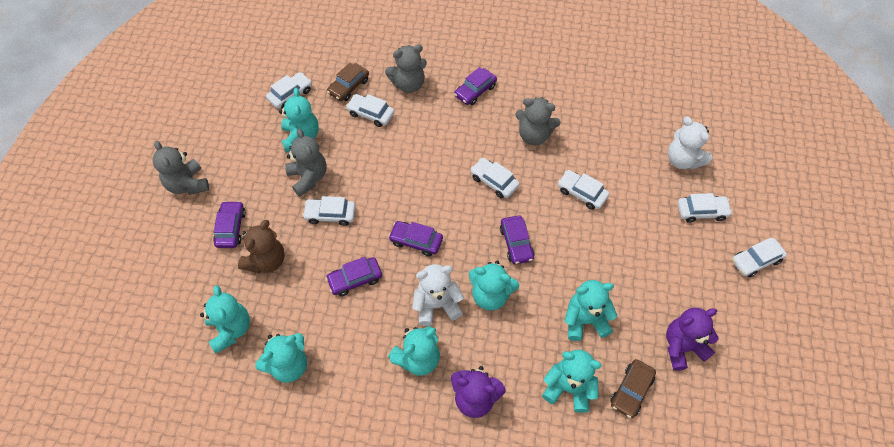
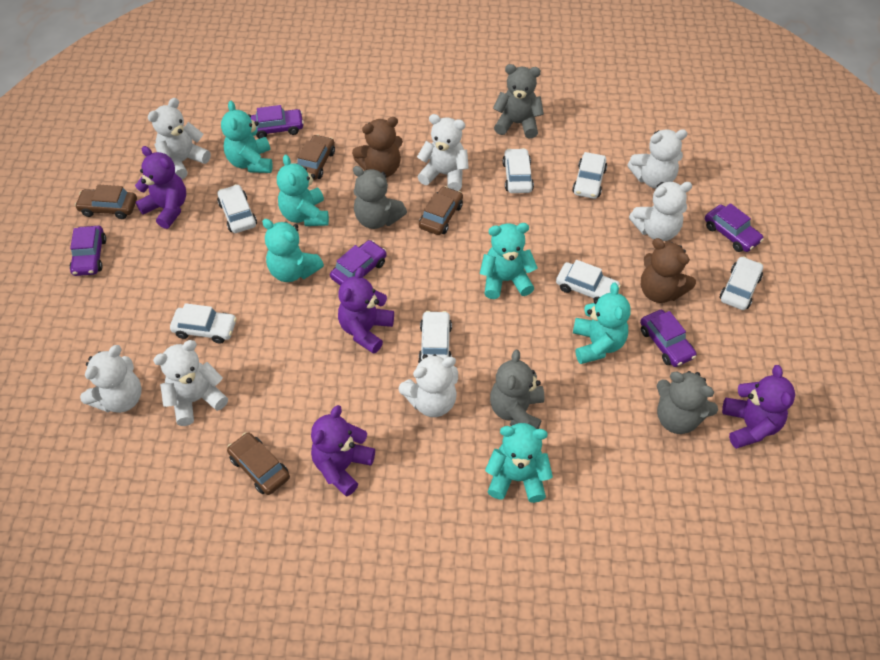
brown car: [327,63,369,101] [611,359,656,418] = 2 -> [75,184,137,219] [227,432,290,495] [297,135,335,180] [419,186,463,235] = 4
brown teddy bear: [238,220,285,273] = 1 -> [352,117,403,177] [641,238,696,303] = 2
purple teddy bear: [451,366,506,418] [666,308,719,371] = 2 -> [135,146,186,229] [311,405,375,496] [338,267,394,354] [722,365,795,449] = 4
turquoise teddy bear: [200,285,250,354] [255,333,307,383] [279,88,319,152] [388,326,440,376] [469,261,519,311] [542,349,601,413] [564,280,617,341] = 7 -> [221,101,273,173] [262,219,324,282] [277,155,329,226] [480,223,537,299] [485,423,553,503] [573,283,631,364] = 6
white teddy bear: [412,264,464,326] [668,117,712,170] = 2 -> [80,345,142,413] [148,98,211,179] [153,340,228,426] [399,354,458,417] [417,114,469,191] [627,129,688,189] [629,182,693,241] = 7

